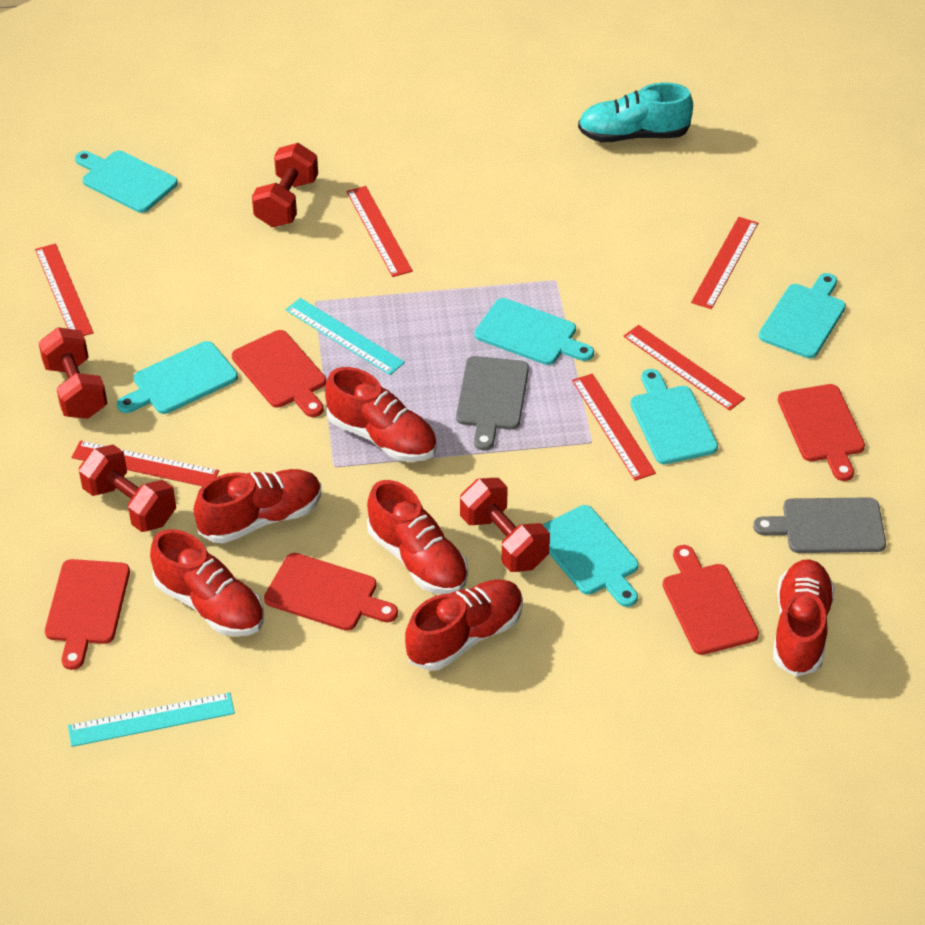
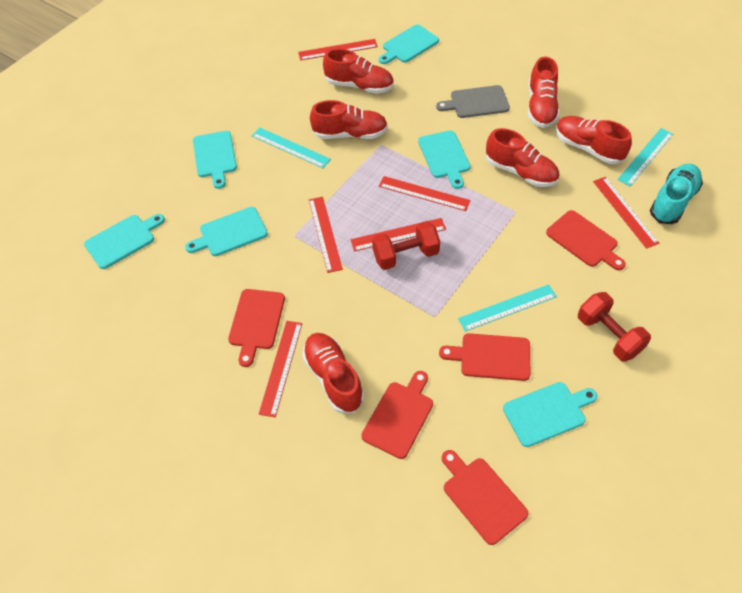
grey cutting board: [456,356,529,450] [753,497,886,553] = 2 -> [436,85,510,118] = 1
red dumbbell: [38,327,108,419] [79,444,176,532] [252,143,318,227] [460,478,550,572] = 4 -> [372,221,440,270] [578,292,651,362] = 2
turquoise ruler: [68,692,235,747] [285,298,405,375] = 2 -> [252,127,331,168] [458,284,557,332] [617,128,673,186] = 3

